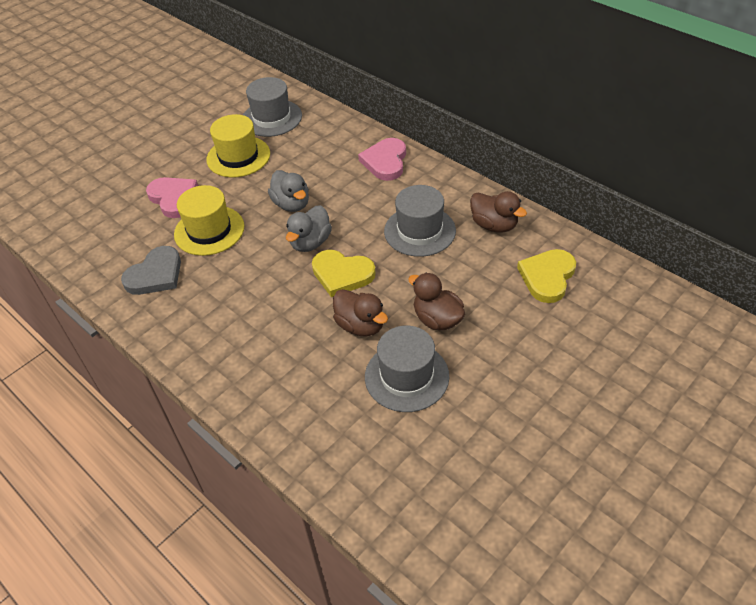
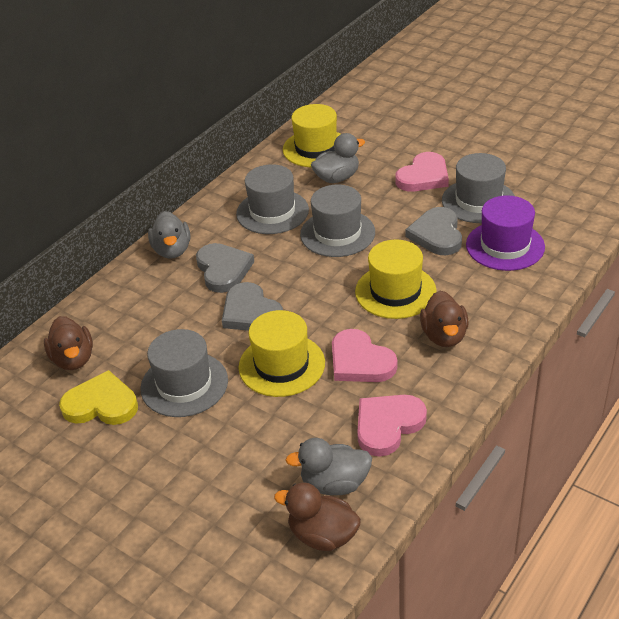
grey duck: [268,170,309,212] [286,205,332,252] = 2 -> [148,211,190,259] [285,438,372,495] [311,133,365,183] = 3
grey hat: [243,77,302,137] [365,325,449,412] [384,185,456,257] = 3 -> [140,329,228,417] [236,164,309,234] [300,185,375,257] [442,153,515,223] = 4
grey heart: [121,246,181,295] = 1 -> [196,243,254,293] [222,282,283,331] [406,207,462,255] = 3
pink heart: [146,177,198,218] [358,138,406,181] = 2 -> [332,329,397,382] [357,395,427,457] [395,152,449,192] = 3
purple hat: none = 0 -> [466,195,545,271] = 1
yellow hat: [174,185,244,256] [206,114,270,177] = 2 -> [239,310,325,397] [283,104,341,167] [355,239,437,319] = 3
yellow heart: [312,250,376,297] [517,249,576,303] = 2 -> [59,370,138,425] = 1

